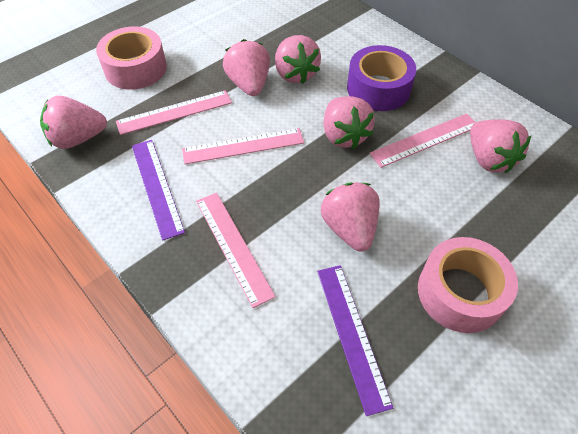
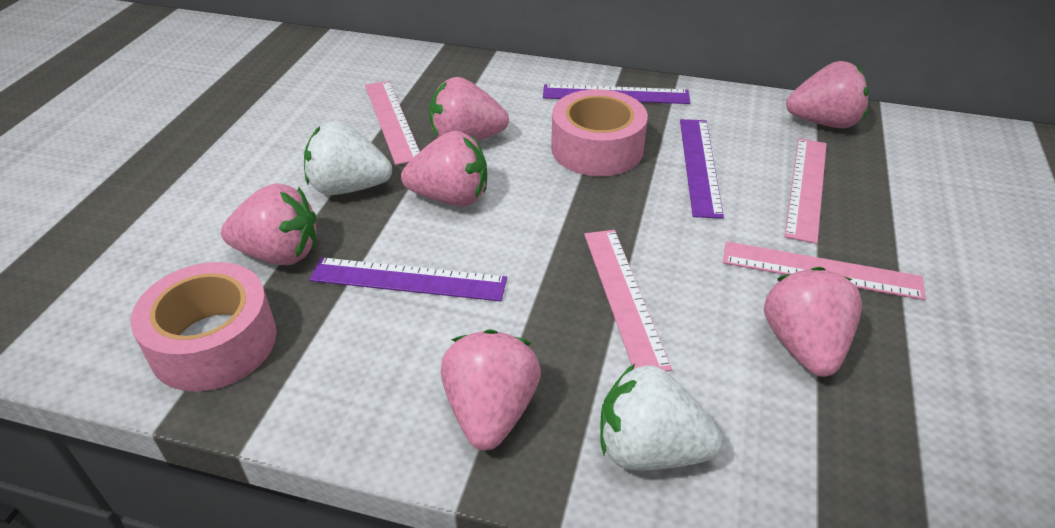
purple ruler: [132,140,185,241] [317,265,393,416] = 2 -> [309,257,507,301] [543,84,690,104] [680,119,724,219] = 3
purple tape: [347,45,416,111] = 1 -> none = 0
white strawberry: none = 0 -> [304,121,392,195] [600,364,722,470] = 2

